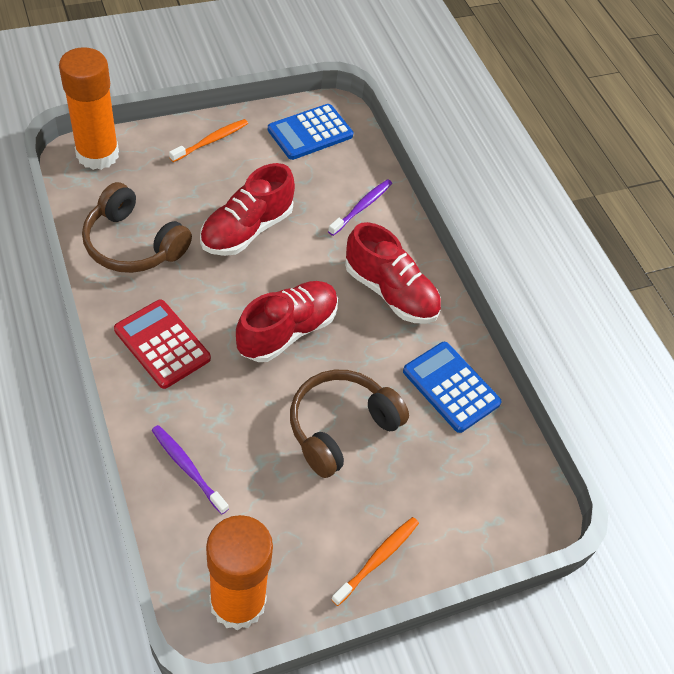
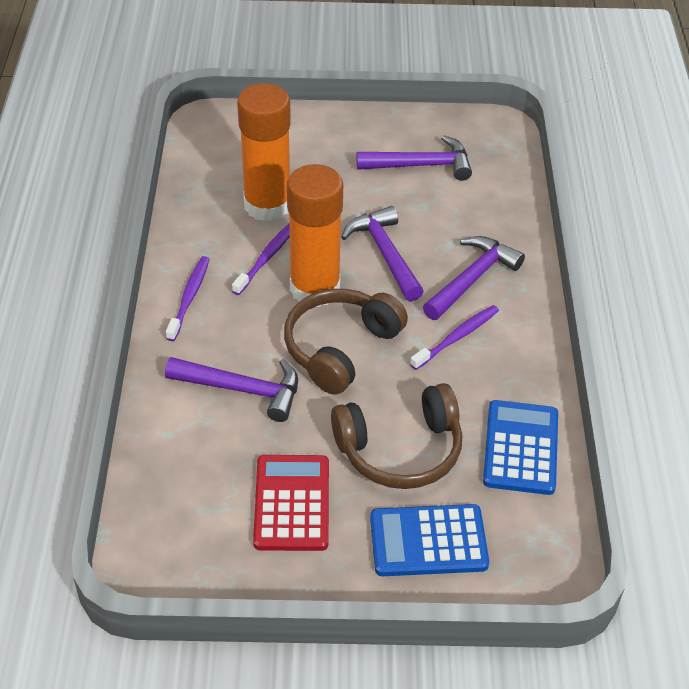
orange toothbrush: [169,119,248,162] [331,517,419,606] = 2 -> none = 0
purple hammer: none = 0 -> [165,357,298,422] [341,206,424,301] [356,135,472,181] [423,236,525,320] = 4
purple toothbrush: [152,425,229,515] [328,179,392,236] = 2 -> [166,256,210,341] [232,223,290,295] [410,305,499,370] = 3
red shoe: [200,163,295,256] [236,281,338,362] [345,222,441,324] = 3 -> none = 0

